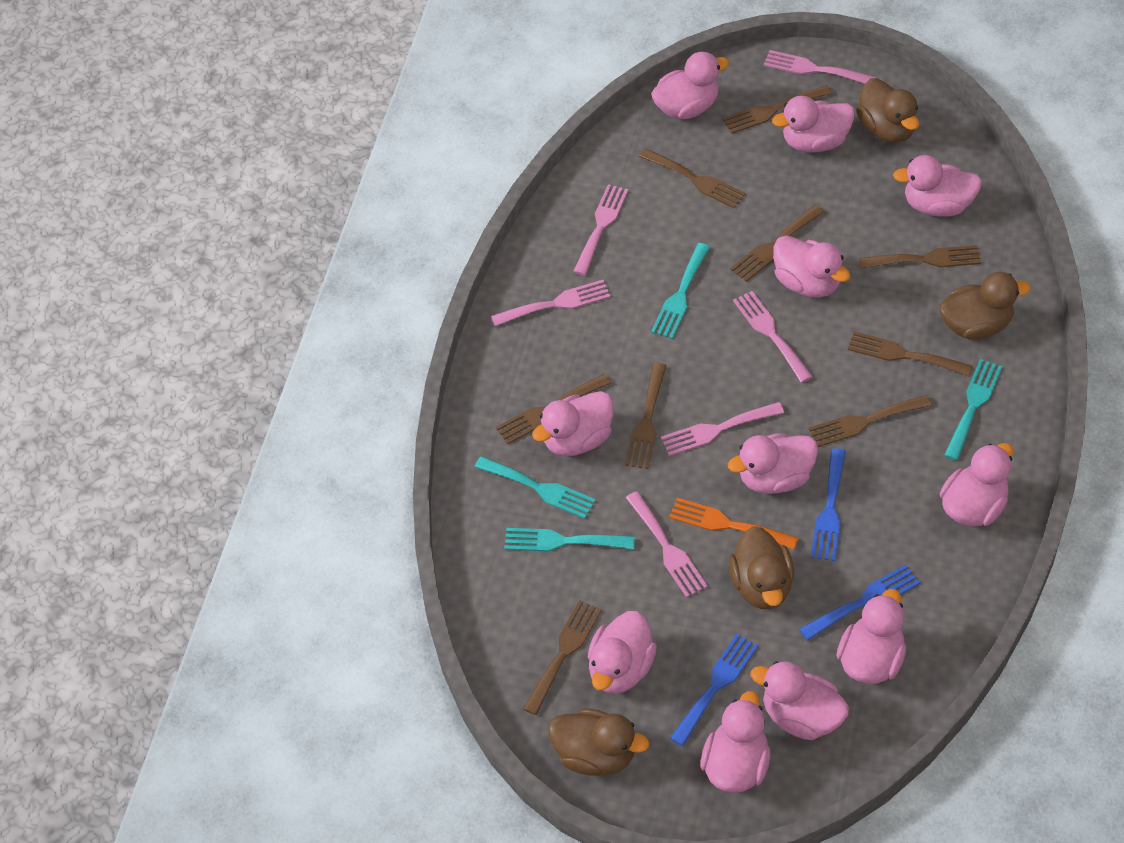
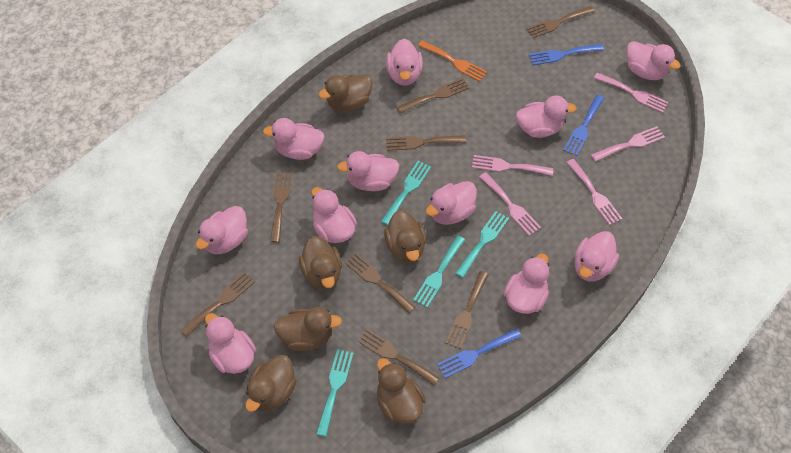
brown duck: [548,709,649,776] [729,526,794,609] [856,78,919,143] [939,272,1031,340] = 4 -> [245,355,297,412] [274,307,342,351] [299,236,342,290] [318,74,373,112] [377,358,426,423] [384,210,426,263] = 6
brown fork: [496,374,611,444] [523,600,602,715] [625,363,667,469] [639,148,746,208] [723,85,832,134] [730,205,824,282] [809,395,933,447] [848,331,973,377] [859,245,981,269] = 9 -> [180,272,255,337] [270,171,292,243] [345,252,416,313] [358,328,439,386] [386,135,466,151] [396,78,469,114] [445,271,489,349] [526,6,595,38] = 8
pink fork: [491,280,610,326] [573,184,628,275] [626,491,708,598] [661,402,784,456] [733,291,813,383] [764,50,876,84] = 6 -> [472,155,554,176] [479,172,541,236] [566,159,623,226] [591,126,665,162] [594,72,668,113] = 5

